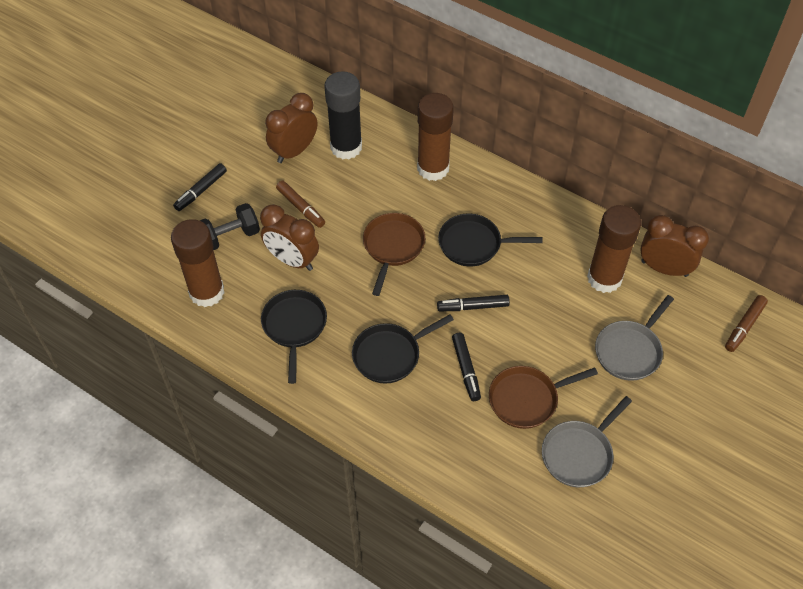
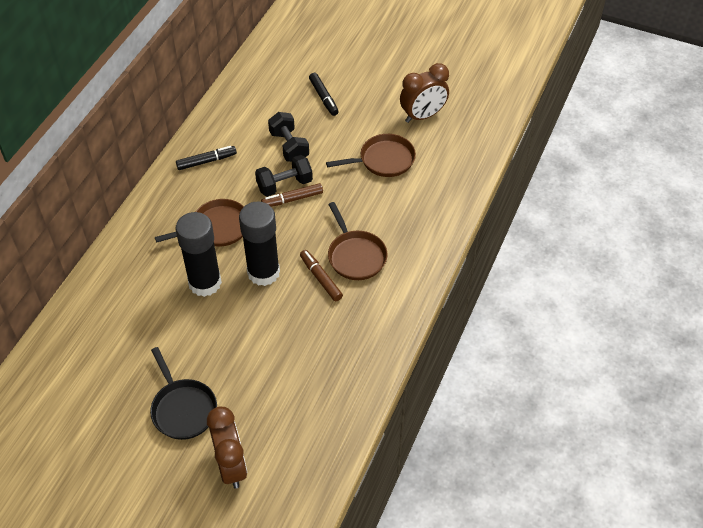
black dumbbell: [200,203,260,250] = 1 -> [255,155,313,197] [268,112,309,162] = 2
black glue stick: [324,71,362,159] = 1 -> [175,212,222,297] [239,202,280,286] = 2
black marker: [173,163,227,211] [437,295,510,311] [452,333,481,401] = 3 -> [176,146,237,170] [309,73,339,116] = 2
black pan: [261,290,327,384] [352,314,454,384] [438,214,543,267] = 3 -> [150,347,217,440] = 1
brown clock: [260,204,319,271] [265,93,317,163] [640,215,709,277] = 3 -> [207,406,247,489] [400,63,449,123] = 2
brown glue stick: [171,219,224,307] [417,93,454,181] [587,205,641,293] = 3 -> none = 0
brown pan: [363,213,425,296] [489,366,598,429] = 2 -> [155,199,244,246] [326,134,416,177] [328,202,387,280] = 3
grey pan: [542,396,632,487] [595,295,674,381] = 2 -> none = 0

